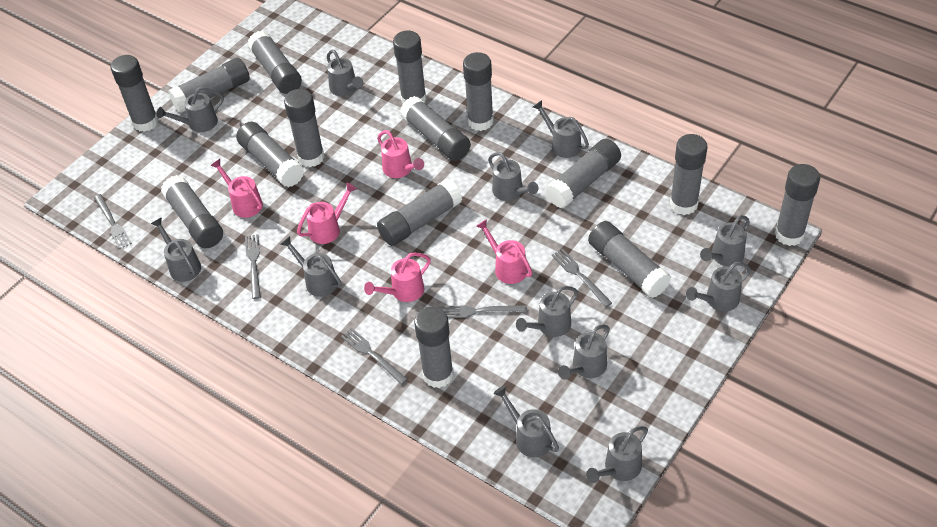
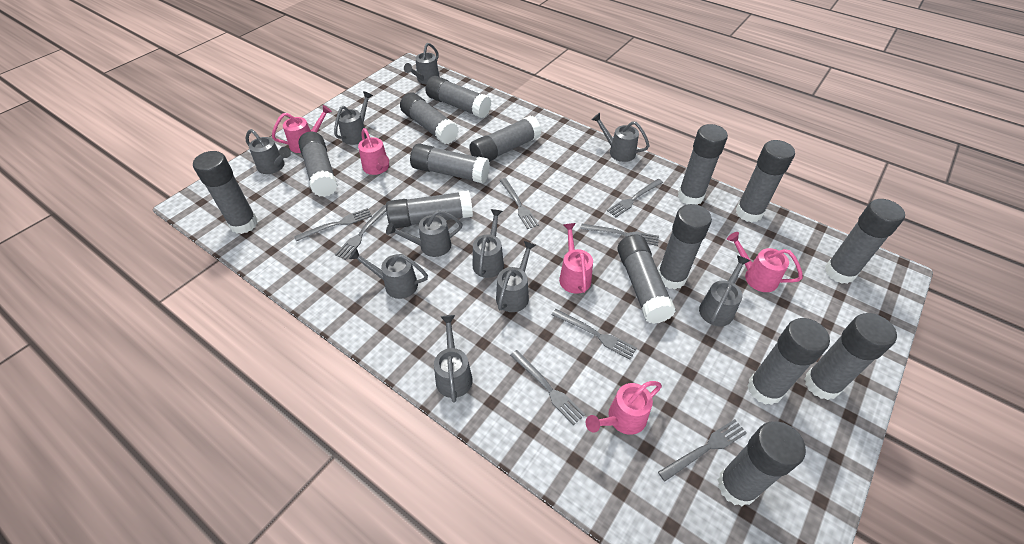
grey fork: [94,194,132,249] [245,234,261,299] [341,328,408,385] [441,305,527,318] [552,249,612,307] = 5 -> [294,208,372,241] [335,205,386,260] [500,178,539,229] [510,350,585,425] [552,309,637,360] [580,224,659,246] [607,179,663,217] [658,419,747,481] = 8
grey watering can: [151,218,201,282] [157,87,224,132] [280,236,342,297] [327,50,363,96] [488,152,538,201] [494,386,559,457] [516,286,578,337] [533,100,589,158] [558,324,610,380] [586,426,648,483] [686,262,751,311] [700,215,750,266] = 12 -> [245,129,291,174] [334,91,373,145] [349,248,428,299] [386,210,463,257] [404,43,440,84] [434,315,473,403] [473,209,504,278] [496,241,536,312] [591,113,650,162] [699,255,750,326] = 10

